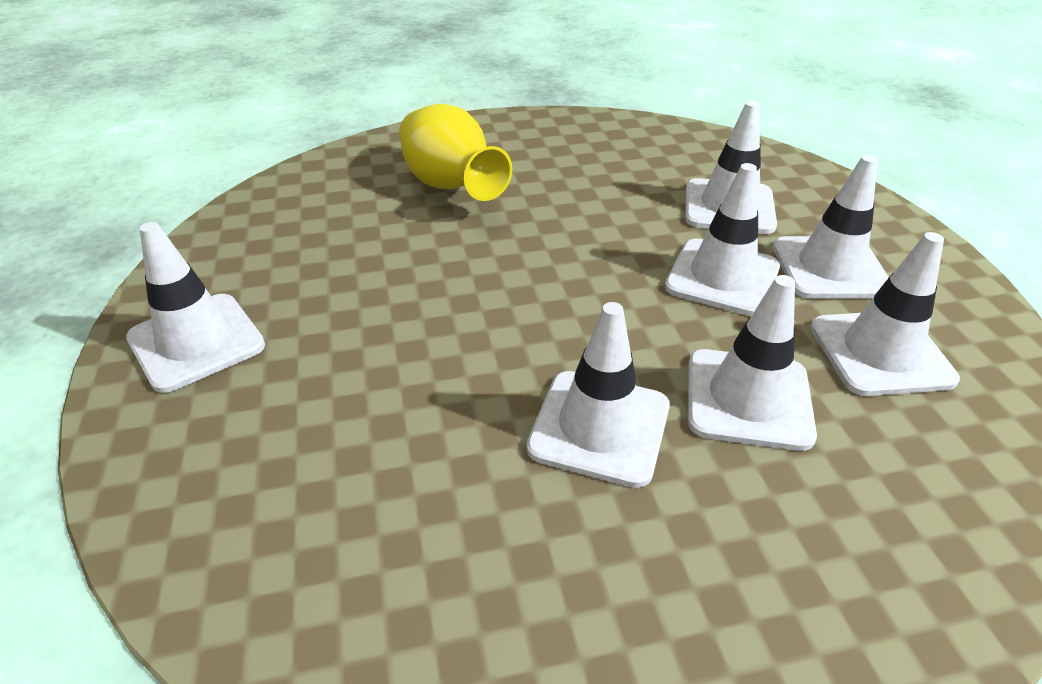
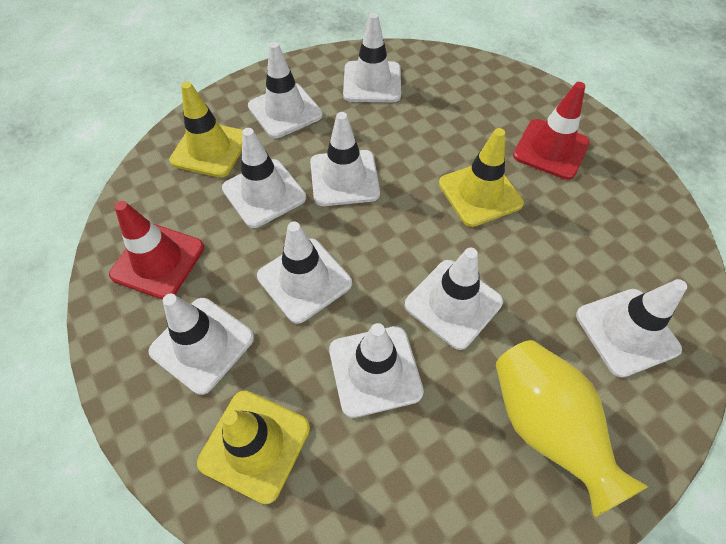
red traffic cone: none = 0 -> [109,201,204,300] [513,82,590,180] = 2
white traffic cone: [126,222,265,393] [527,302,670,488] [665,163,780,316] [685,101,777,234] [688,275,817,451] [773,155,889,299] [810,232,960,396] = 7 -> [148,294,254,395] [222,128,306,228] [248,42,323,138] [257,222,352,324] [310,112,380,206] [329,323,424,418] [343,13,401,102] [405,248,503,350] [576,279,687,378] = 9
yellow traffic cone: none = 0 -> [169,82,243,177] [197,391,310,504] [439,128,524,227] = 3

